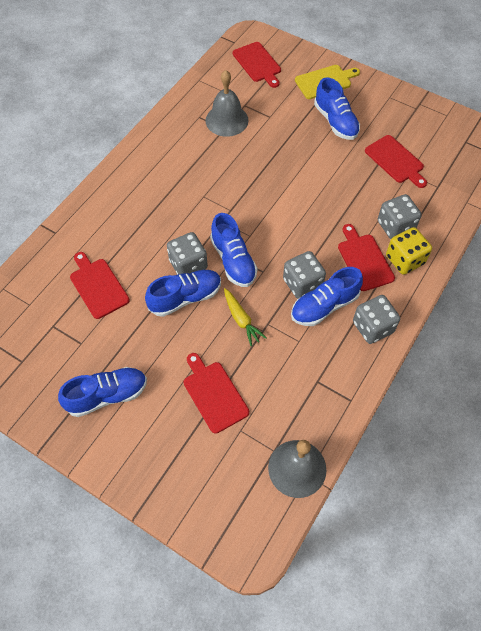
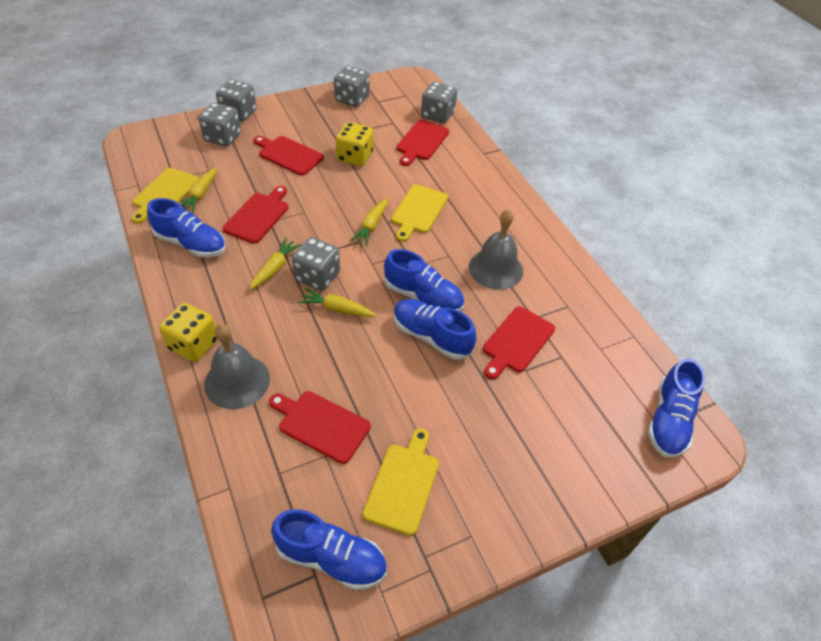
grey dice: [167,232,208,275] [283,251,326,299] [353,295,400,344] [378,194,421,239] = 4 -> [199,103,241,146] [216,79,257,122] [292,237,340,291] [334,66,370,107] [421,82,457,123] = 5
yellow carrot: [224,288,267,346] = 1 -> [180,168,216,213] [249,238,301,290] [298,288,376,317] [349,199,387,246] = 4
yellow cutting board: [295,65,360,99] = 1 -> [132,168,199,224] [363,428,439,536] [391,185,448,242] = 3
yellow dice: [386,227,432,275] = 1 -> [159,303,218,362] [336,122,373,166] = 2

